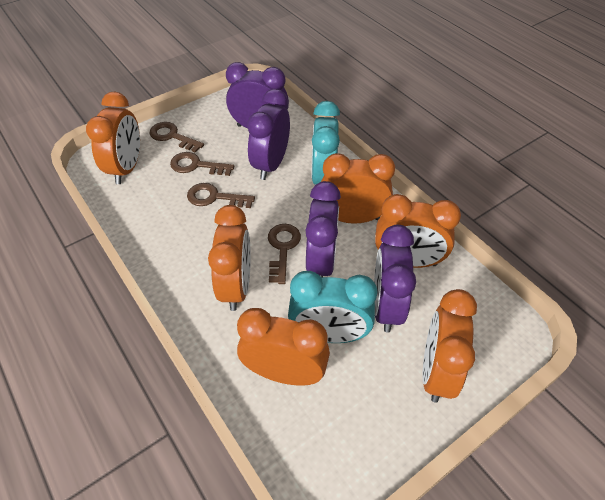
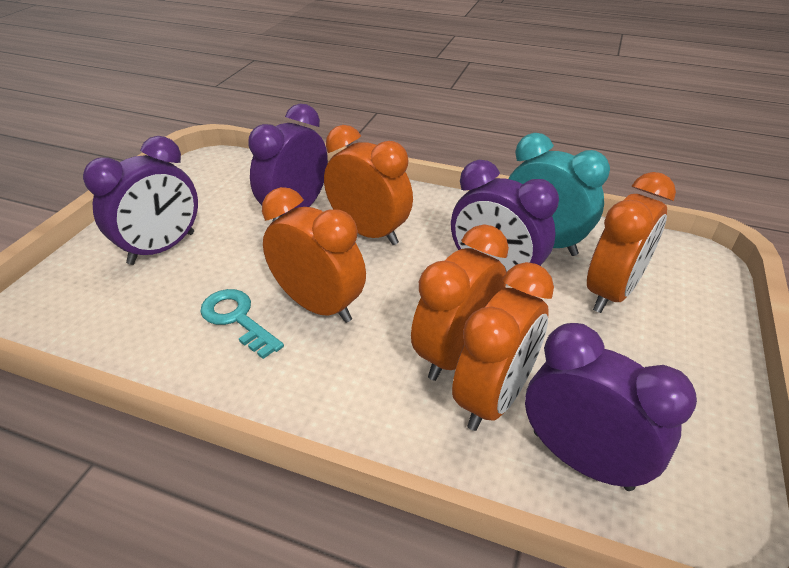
brown key: [149,122,204,153] [170,152,234,176] [187,183,255,208] [268,224,301,284] = 4 -> none = 0
orange clock: [86,92,140,184] [208,205,251,311] [237,308,330,386] [321,153,395,224] [375,194,461,268] [422,289,477,403] = 6 -> [262,187,366,323] [324,125,413,245] [411,224,509,381] [452,262,554,431] [587,172,676,313] = 5
turquoise clock: [288,271,377,343] [312,101,340,185] = 2 -> [509,133,610,256] = 1
turquoise key: none = 0 -> [200,289,284,359] = 1

